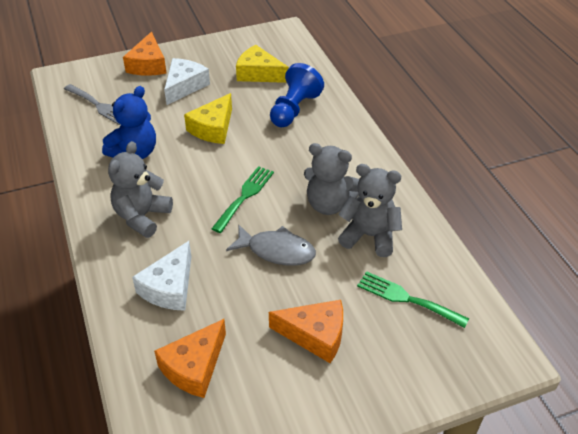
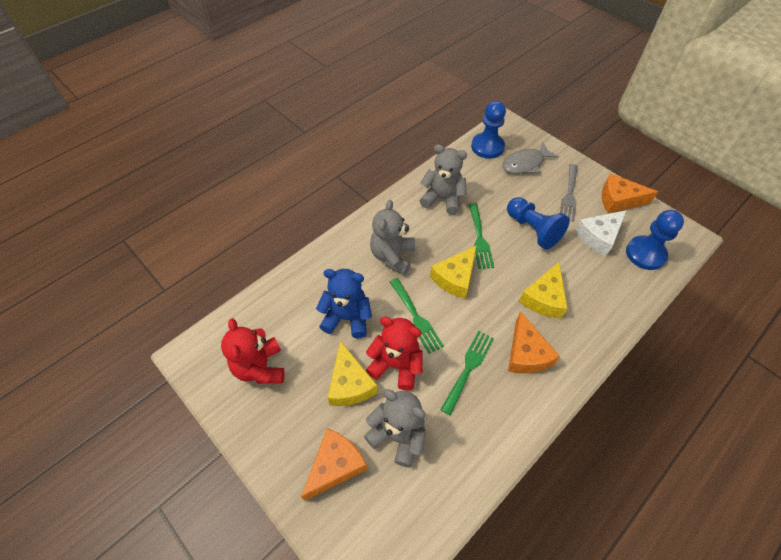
blue pawn: [270,63,324,127] = 1 -> [471,101,506,159] [507,197,569,249] [626,210,684,270] = 3
green fork: [211,166,274,233] [357,271,469,328] = 2 -> [390,278,444,354] [440,331,494,415] [468,203,494,269] = 3
red teddy bear: none = 0 -> [221,318,285,384] [366,317,423,391] = 2
white cheese: [132,241,191,311] [164,58,210,105] = 2 -> [575,210,627,256] = 1
yellow cheese: [184,93,232,144] [236,45,289,83] = 2 -> [328,341,378,406] [430,245,477,299] [519,262,568,319] = 3

